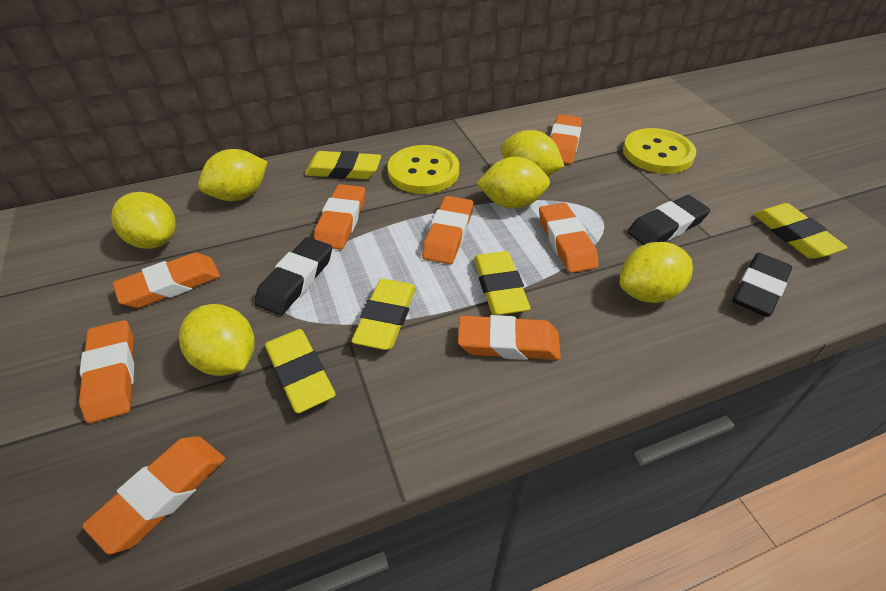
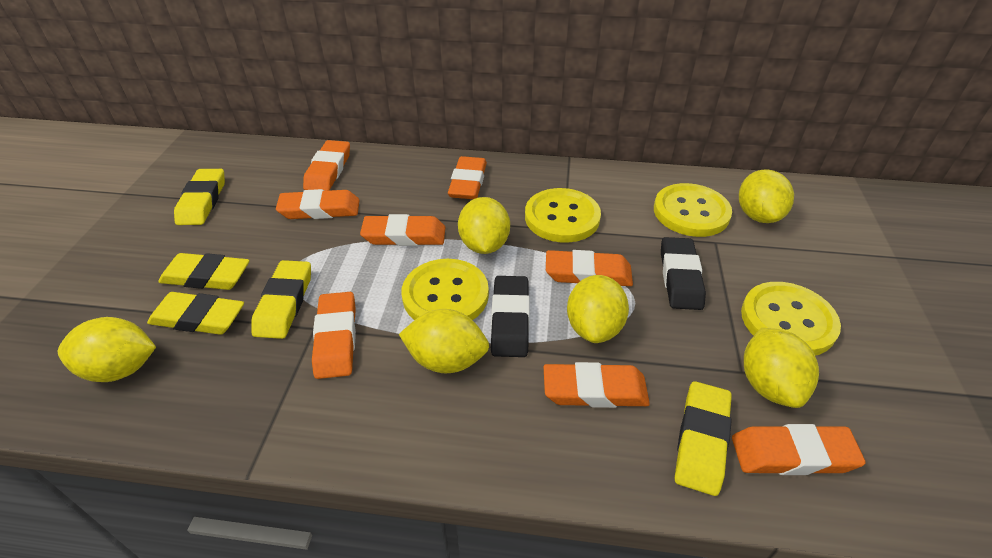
black eraser: [255,237,332,315] [627,195,711,245] [732,253,792,317] = 3 -> [491,276,530,357] [661,237,706,310] = 2
yellow button: [387,145,459,194] [623,128,696,174] = 2 -> [401,259,489,320] [525,188,601,243] [654,183,732,237] [741,282,841,356] = 4

